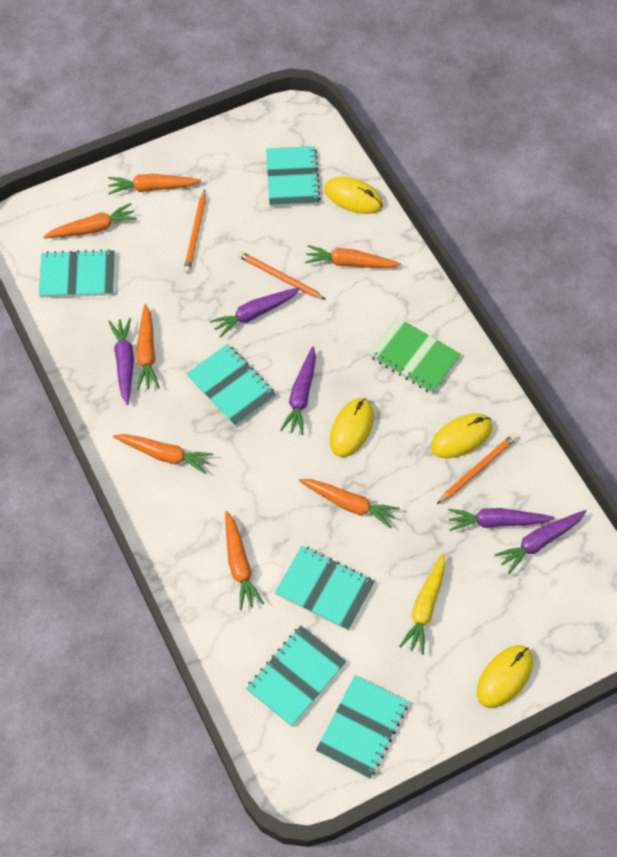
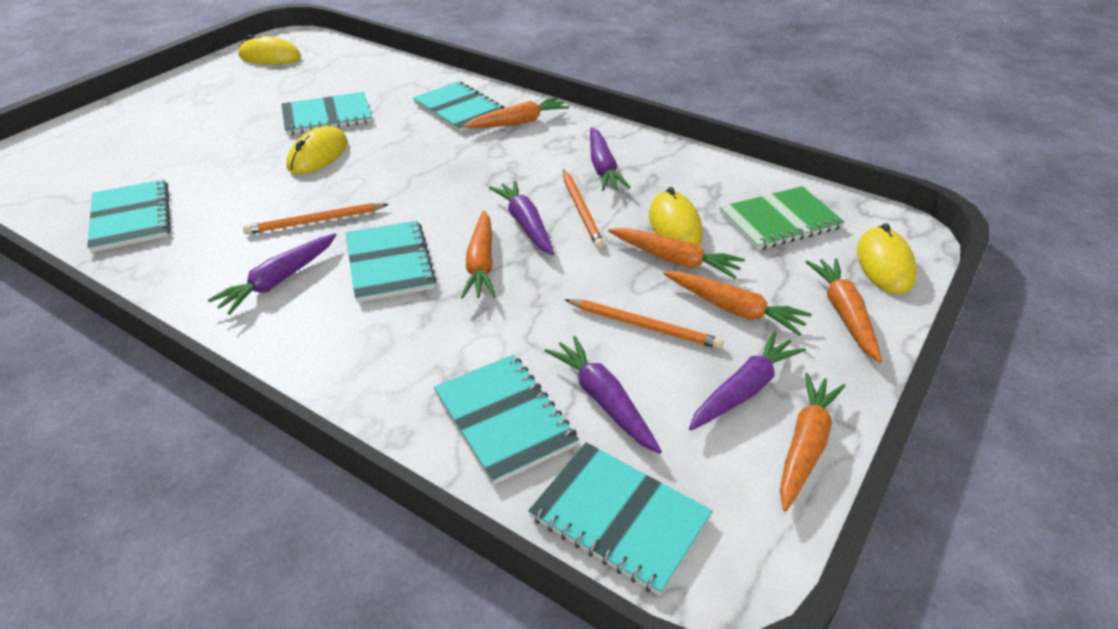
orange carrot: [43,203,137,238] [108,174,201,194] [113,434,213,474] [136,304,160,390] [225,511,264,610] [299,479,400,529] [305,245,401,268] = 7 -> [461,210,496,299] [463,97,569,128] [608,228,745,279] [664,272,812,336] [780,373,845,512] [805,258,882,363] = 6
yellow carrot: [399,553,445,655] = 1 -> none = 0

